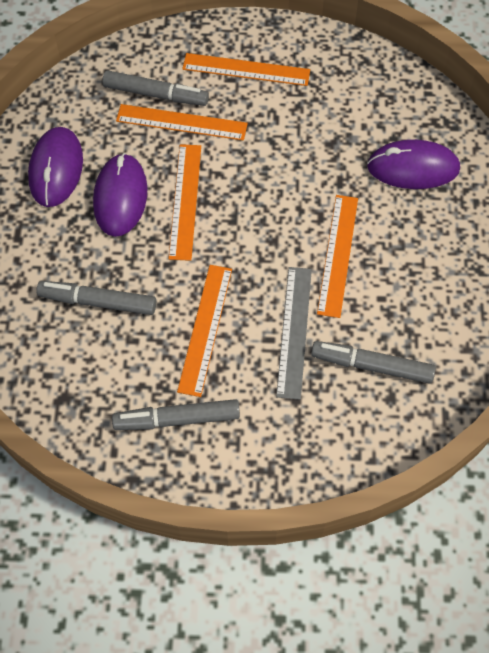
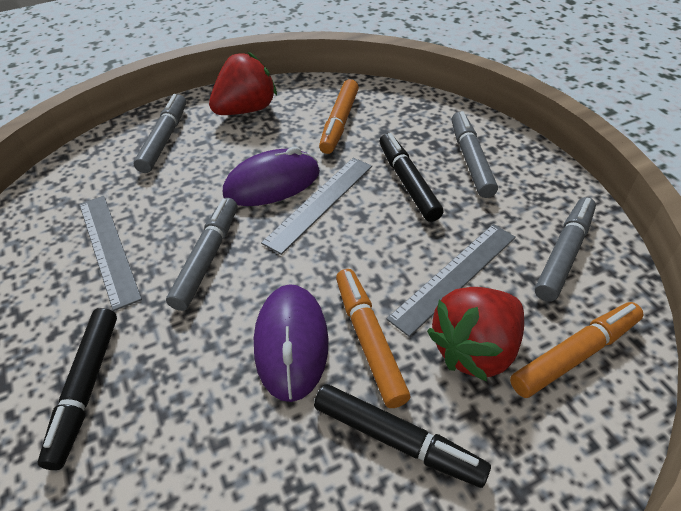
black marker: none = 0 -> [38,308,117,470] [314,384,491,488] [379,133,444,222] = 3
grey ruler: [276,267,312,400] = 1 -> [79,196,142,311] [261,158,372,255] [387,224,516,337] = 3
orange marker: none = 0 -> [319,79,359,154] [336,269,410,408] [510,302,644,398] = 3
orange ruler: [116,104,248,141] [168,144,201,261] [177,265,232,397] [182,53,310,86] [317,195,358,318] = 5 -> none = 0
purple mouse: [28,127,83,207] [93,153,147,237] [367,140,460,189] = 3 -> [223,147,320,206] [254,284,329,402] = 2
red strawberry: none = 0 -> [209,52,277,115] [427,287,524,382] = 2

